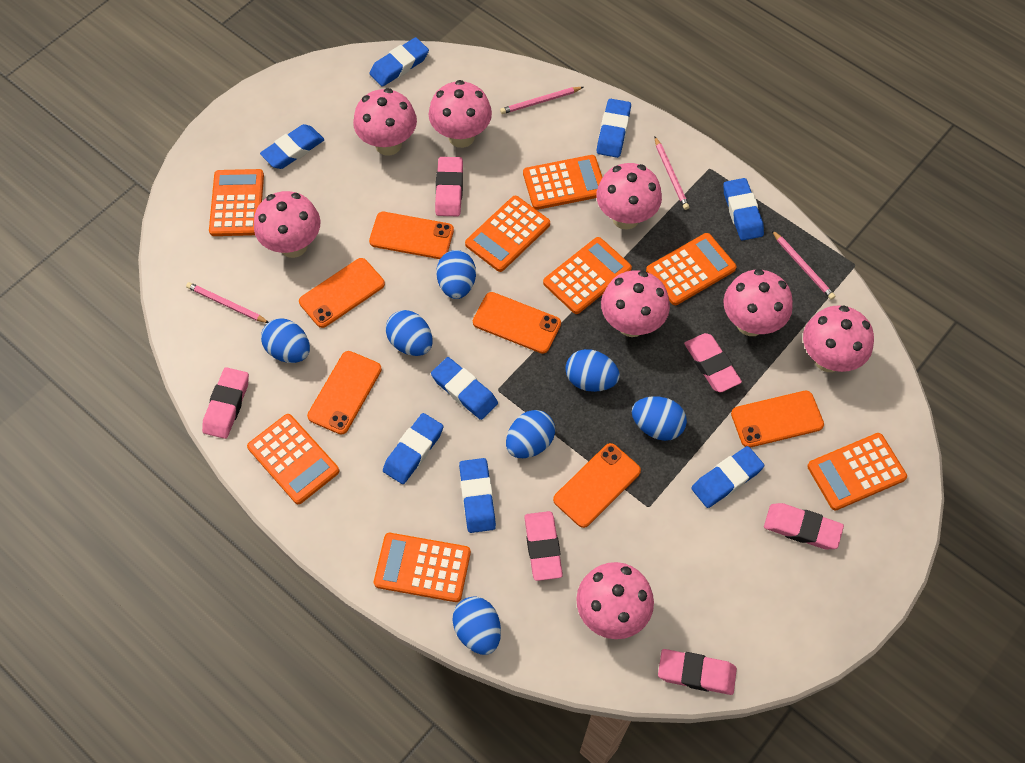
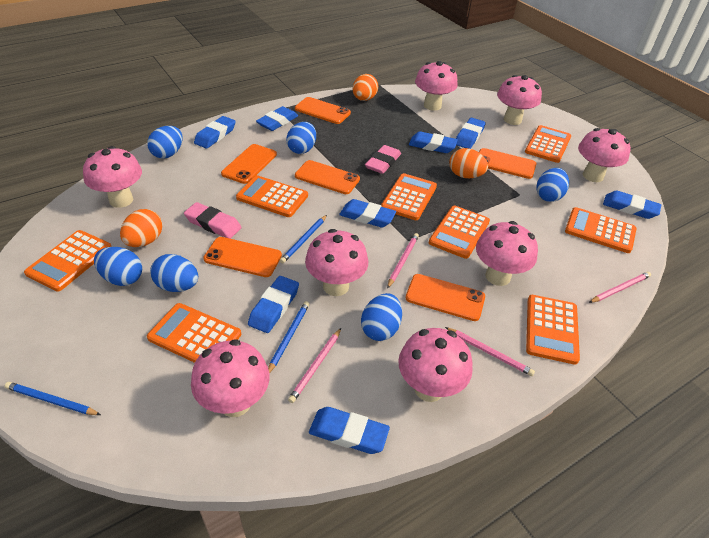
blue egg: [261,318,310,363] [386,310,433,356] [436,250,476,299] [452,596,501,655] [506,410,555,458] [565,349,620,392] [632,396,687,441] = 7 -> [94,247,142,286] [147,126,183,159] [150,254,198,292] [286,122,316,154] [361,293,402,341] [536,168,569,202] = 6
blue pencil: none = 0 -> [4,382,101,415] [268,301,310,373] [280,215,327,263] = 3
orange egg: none = 0 -> [120,209,162,247] [353,74,378,101] [449,148,488,178] = 3
pink eraser: [202,367,249,439] [435,157,463,216] [524,511,563,581] [658,649,737,695] [684,333,742,392] [764,503,844,549] = 6 -> [184,202,242,239] [365,145,401,174] = 2

